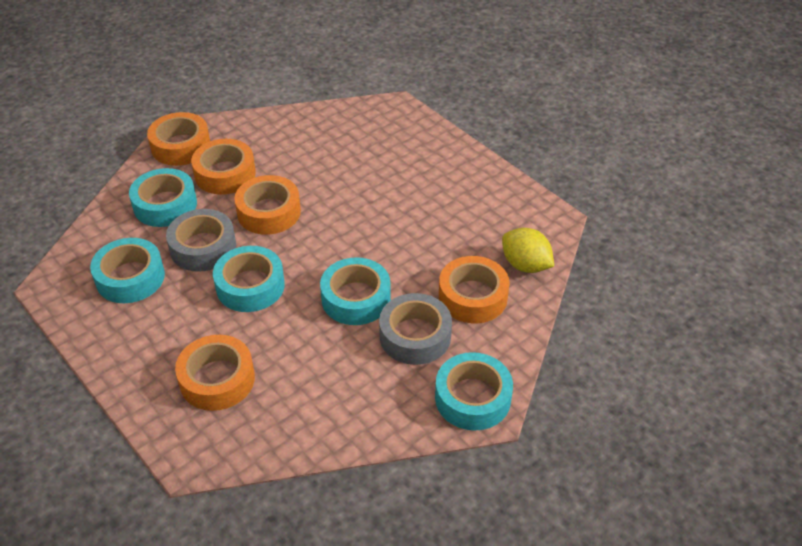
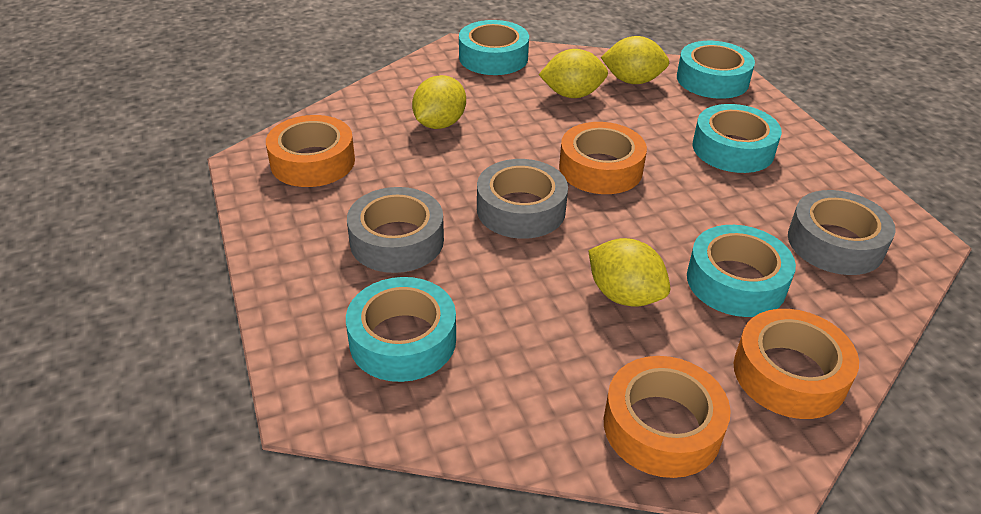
grey tape: [166,209,236,272] [379,293,452,365] = 2 -> [347,187,444,273] [477,159,568,239] [788,190,896,275] = 3
orange tape: [147,112,210,166] [175,335,255,411] [191,139,256,195] [234,175,301,235] [439,256,510,323] = 5 -> [266,115,355,187] [559,122,647,194] [604,356,731,478] [734,309,859,419] = 4
yellow lemon: [502,228,554,273] = 1 -> [412,75,466,129] [539,49,608,98] [588,238,670,307] [601,36,669,84] = 4

